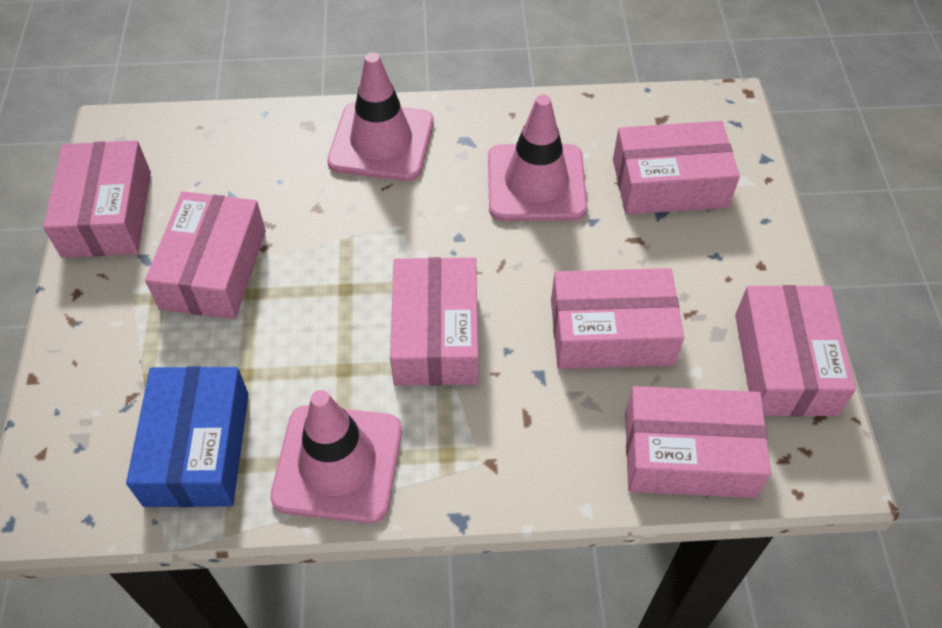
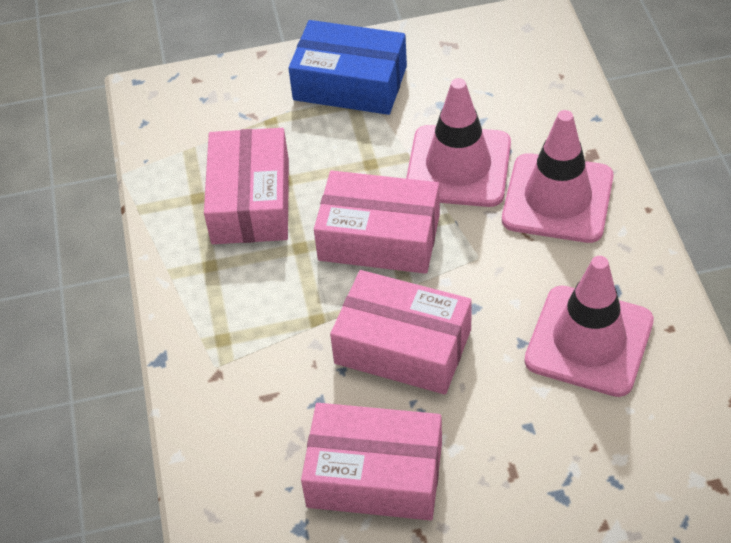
pink box: [43,140,151,258] [145,191,266,319] [390,257,478,386] [551,268,684,369] [613,121,740,215] [625,386,771,498] [735,285,856,416] = 7 -> [204,128,289,244] [301,403,442,521] [314,171,440,274] [330,270,472,394] = 4

